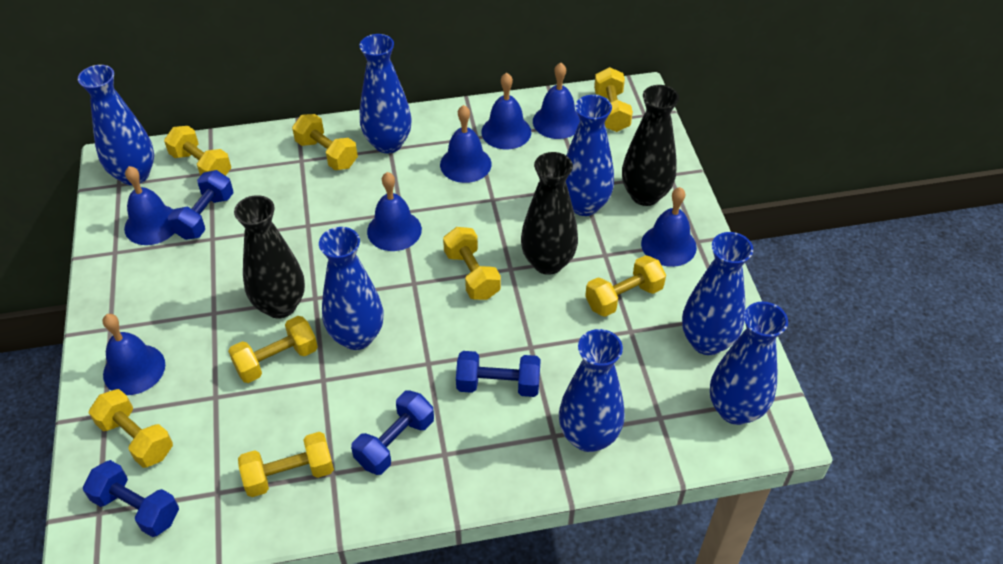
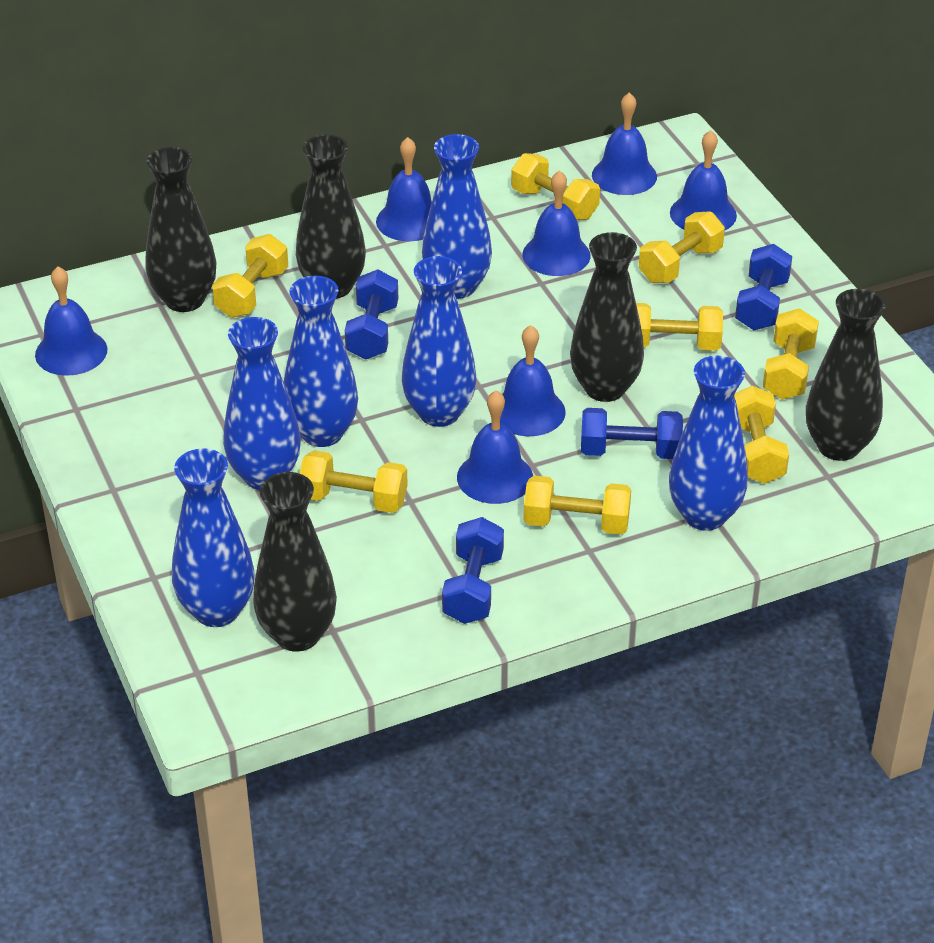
black vase: [234,195,305,318] [521,152,578,275] [622,85,679,206] = 3 -> [146,147,216,312] [253,472,337,652] [296,135,366,299] [570,232,644,402] [806,289,885,461] = 5
blue vase: [78,65,154,185] [319,227,383,350] [359,34,412,153] [559,329,624,452] [566,95,614,216] [682,232,753,355] [710,302,788,425] = 7 -> [172,448,255,627] [223,317,301,490] [284,276,358,447] [402,256,477,427] [422,134,492,299] [669,356,748,531] = 6

